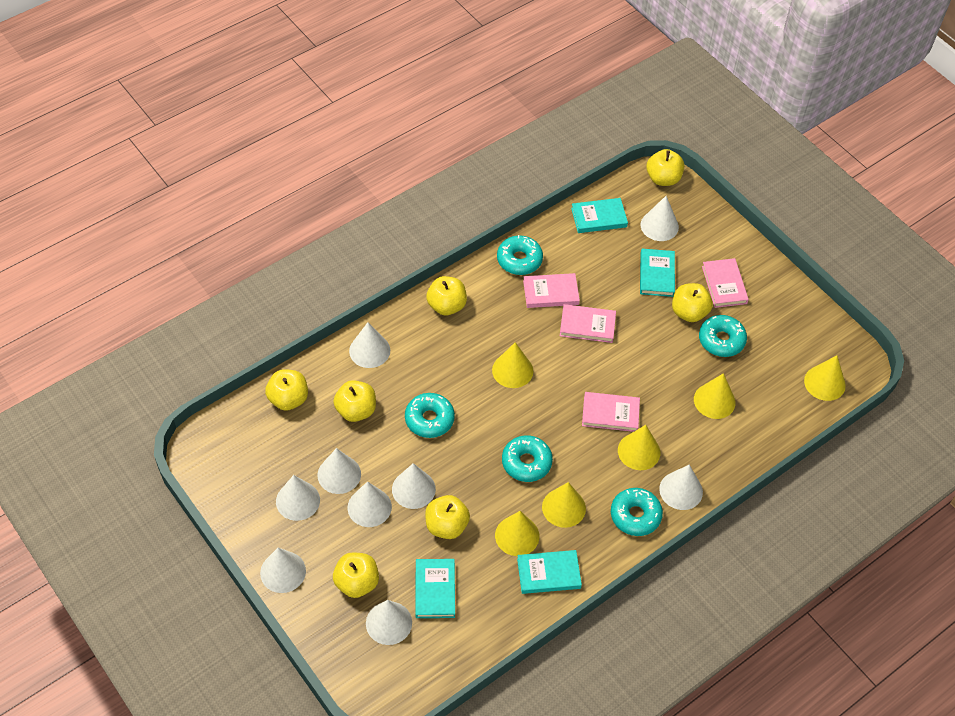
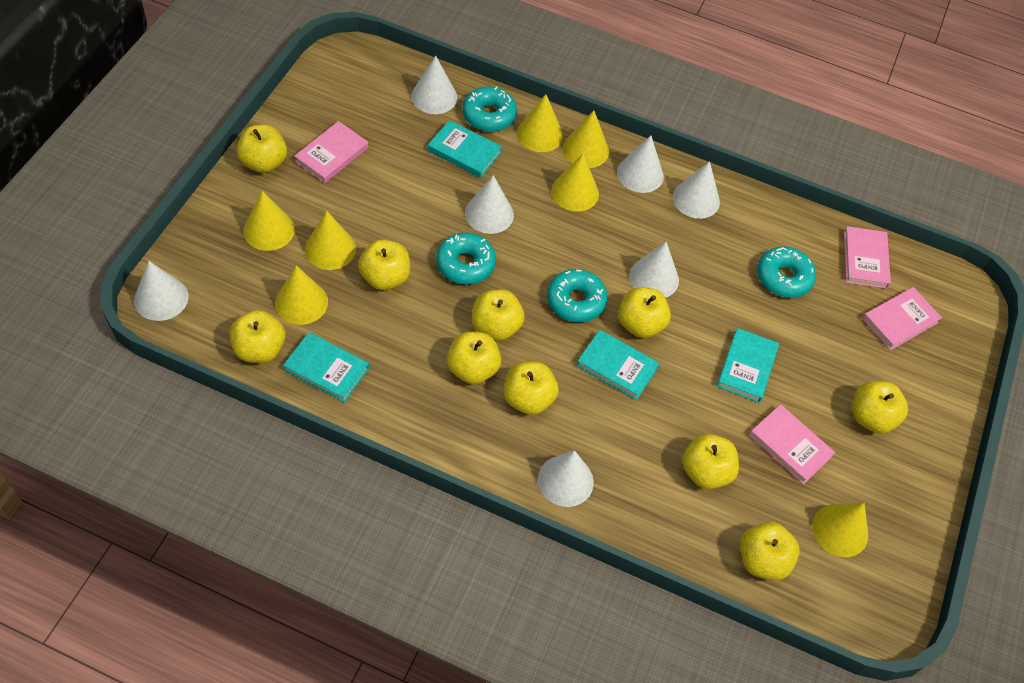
turquoise donut: [405,393,455,438] [497,235,543,275] [502,435,553,482] [611,488,663,536] [699,315,747,357] = 5 -> [436,232,496,285] [463,86,517,132] [547,269,608,323] [757,246,816,298] = 4
white cone: [260,548,306,593] [276,475,320,521] [317,448,361,494] [348,481,392,527] [349,322,390,368] [366,600,412,645] [392,463,436,509] [640,196,679,241] [659,465,703,510] = 9 -> [134,261,189,321] [411,55,457,114] [465,175,514,234] [538,450,594,507] [617,135,664,193] [629,242,679,298] [673,161,720,219] = 7
yellow apple: [265,369,308,411] [333,380,376,422] [333,553,379,598] [425,495,470,539] [426,276,467,315] [646,149,684,186] [672,283,713,322] = 7 -> [230,310,285,363] [237,125,287,173] [358,239,410,290] [447,332,501,384] [472,290,525,341] [504,362,559,415] [618,287,671,338] [682,434,739,489] [740,522,800,581] [852,381,908,434] = 10
yellow cone: [492,342,534,388] [495,511,540,556] [542,482,586,528] [618,425,660,470] [694,373,735,419] [804,355,846,401] = 6 -> [243,191,295,251] [275,265,328,325] [305,211,356,270] [517,94,563,152] [551,154,599,212] [563,110,609,168] [812,502,868,557] = 7

